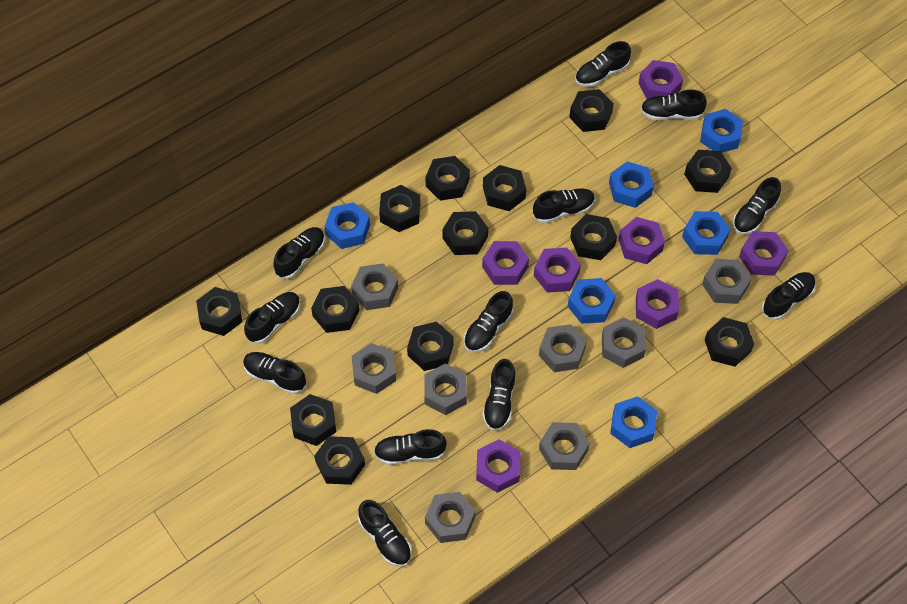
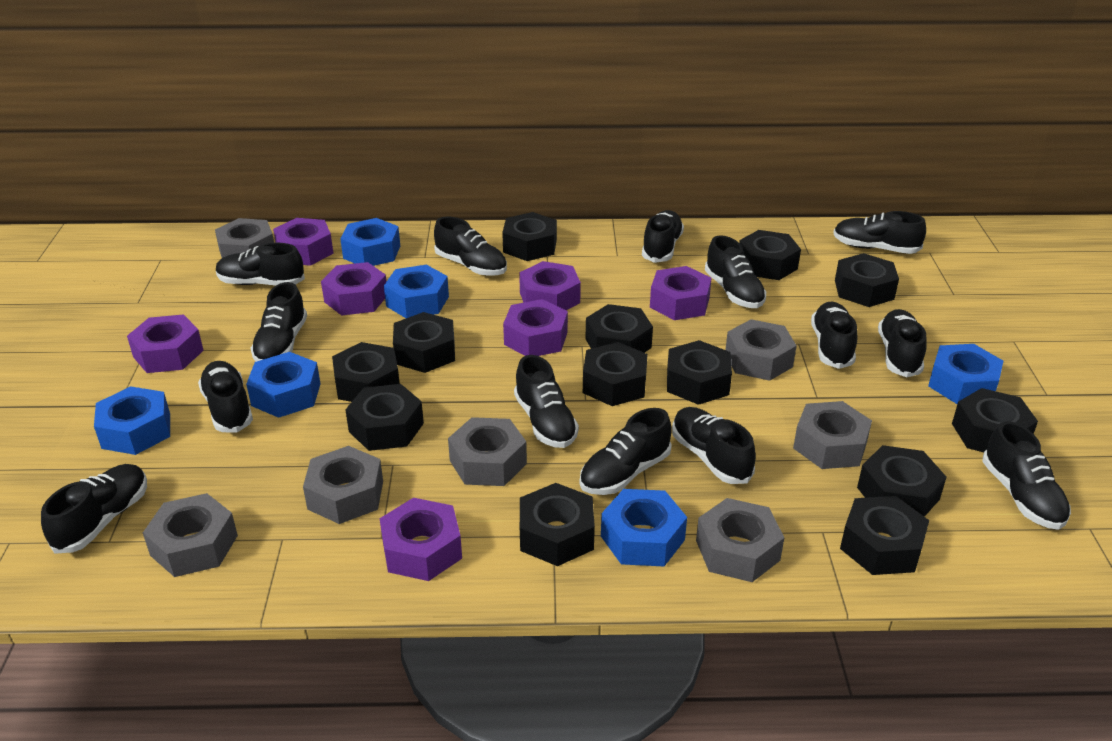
black shoe: [243,352,306,394] [244,292,300,344] [273,227,325,279] [358,500,412,567] [374,429,447,465] [464,291,513,352] [482,359,516,431] [533,188,595,223] [575,41,631,87] [641,89,707,120] [733,177,781,234] [761,272,816,320] = 12 -> [41,464,147,554] [198,361,253,433] [216,243,305,286] [251,282,307,362] [434,216,507,276] [514,355,579,448] [580,408,672,495] [642,210,684,263] [672,407,756,484] [705,235,766,308] [811,302,857,369] [833,211,926,254] [878,309,927,377] [982,421,1071,530] = 14
grey nut: [351,263,398,310] [352,343,396,394] [424,363,467,415] [425,492,475,543] [539,324,587,372] [539,422,590,470] [602,317,646,368] [702,259,752,304] = 8 -> [143,493,238,577] [215,218,274,258] [303,446,383,524] [448,417,527,486] [696,498,785,582] [725,319,797,381] [793,401,872,469] = 7

